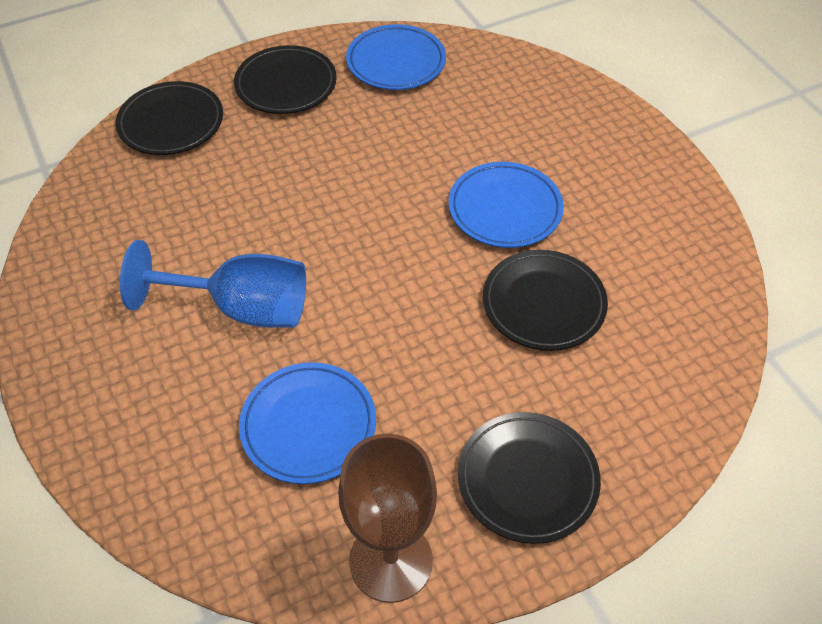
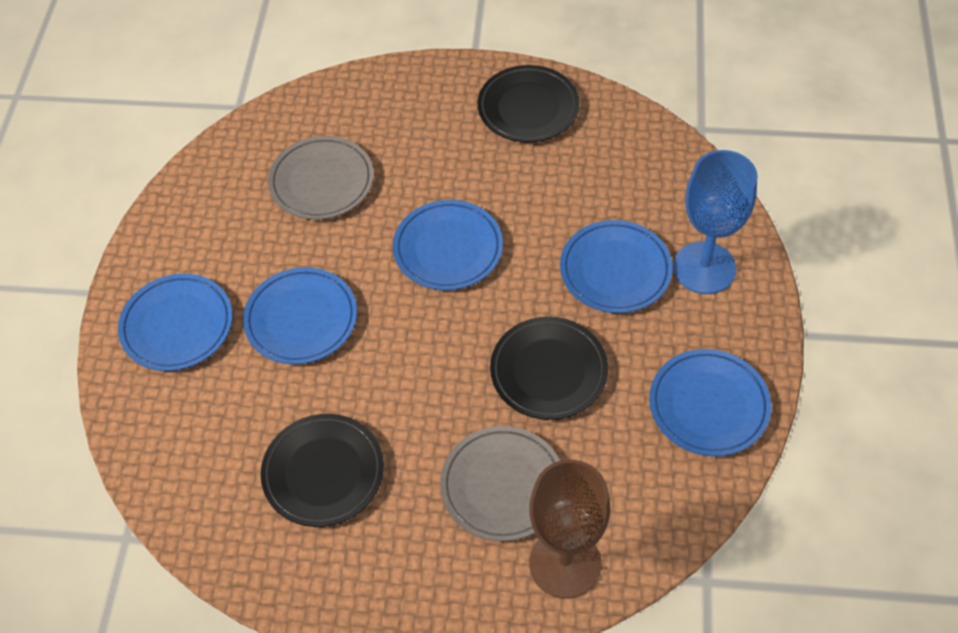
black plate: [116,81,223,155] [234,45,337,114] [458,412,601,544] [483,250,608,351] = 4 -> [261,414,384,527] [478,65,580,142] [490,317,608,420] = 3
blue plate: [239,362,376,484] [346,24,446,90] [449,162,564,248] = 3 -> [118,274,233,371] [243,267,357,364] [393,200,503,290] [560,220,673,313] [649,349,771,456] = 5
grey plate: none = 0 -> [268,136,374,220] [440,426,560,541] = 2

